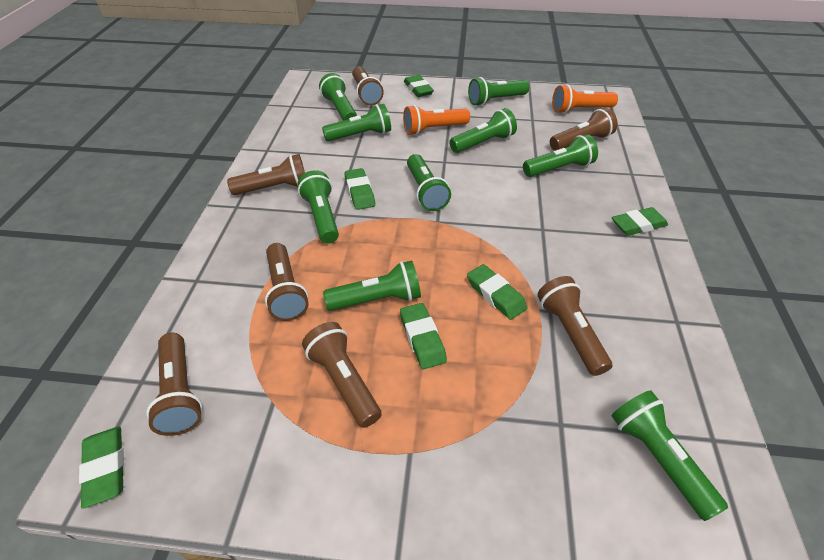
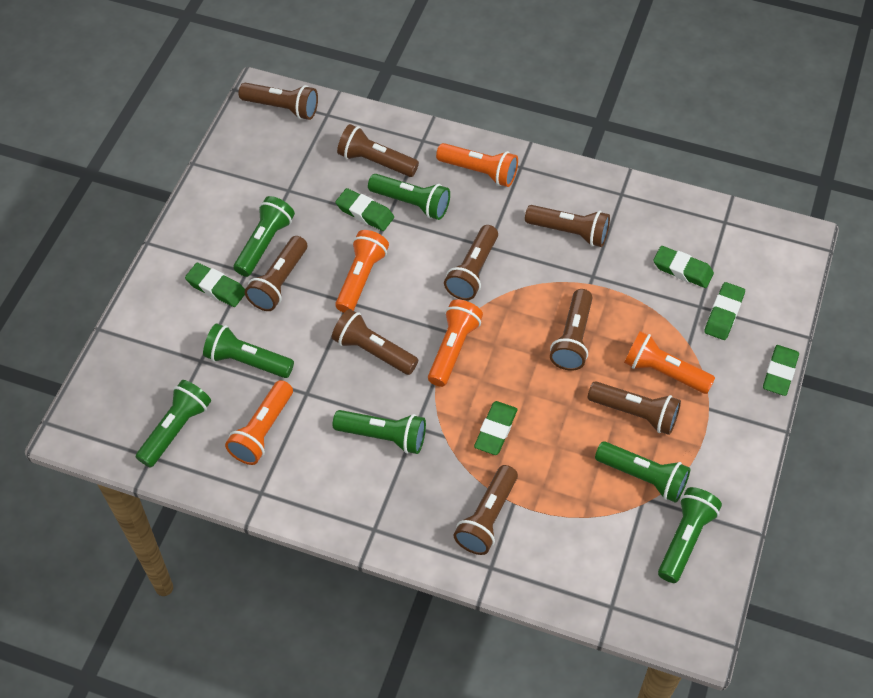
brown flashlight: [146,333,202,436] [227,154,305,195] [265,243,309,321] [302,322,382,428] [352,66,384,105] [538,276,612,376] [550,108,618,151] = 7 -> [239,83,318,120] [245,236,307,311] [332,309,418,375] [337,124,419,177] [444,225,498,300] [454,465,518,555] [525,205,610,247] [550,289,593,371] [588,381,681,435] = 9
green flashlight: [298,170,339,243] [319,73,357,121] [322,104,391,142] [323,260,421,311] [407,154,451,211] [449,108,517,153] [468,77,529,106] [523,134,598,177] [612,390,728,521] = 9 -> [136,380,211,468] [203,323,294,378] [234,196,295,277] [333,410,426,454] [368,174,450,220] [595,442,690,503] [658,487,722,583] = 7
orange flashlight: [403,105,470,135] [552,84,618,114] = 2 -> [225,380,293,465] [335,230,389,313] [428,300,483,387] [436,143,518,187] [624,331,715,394] = 5

